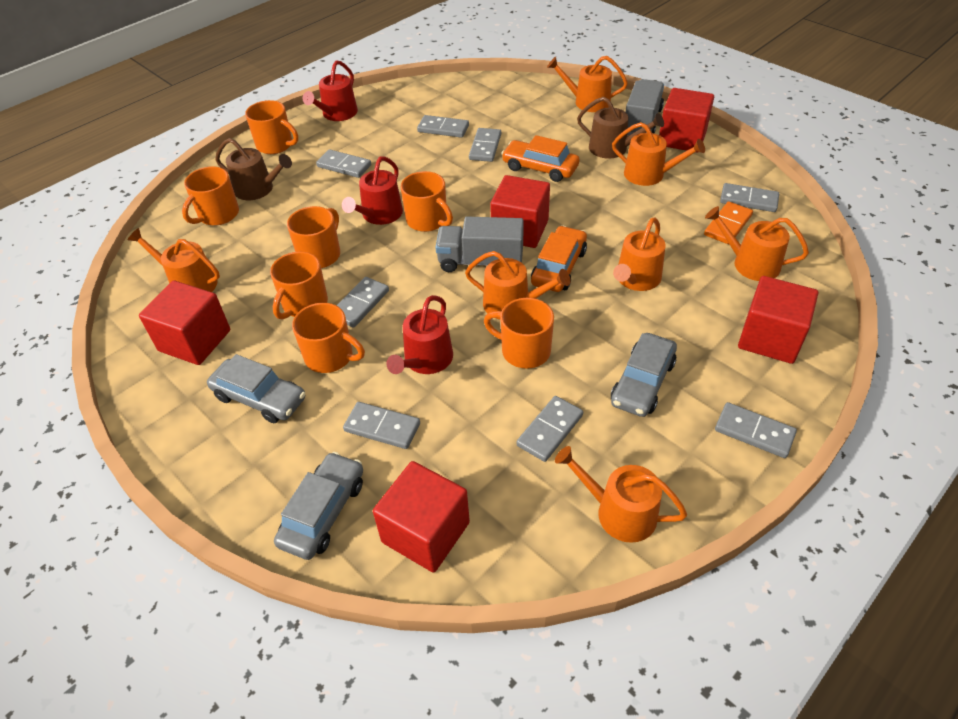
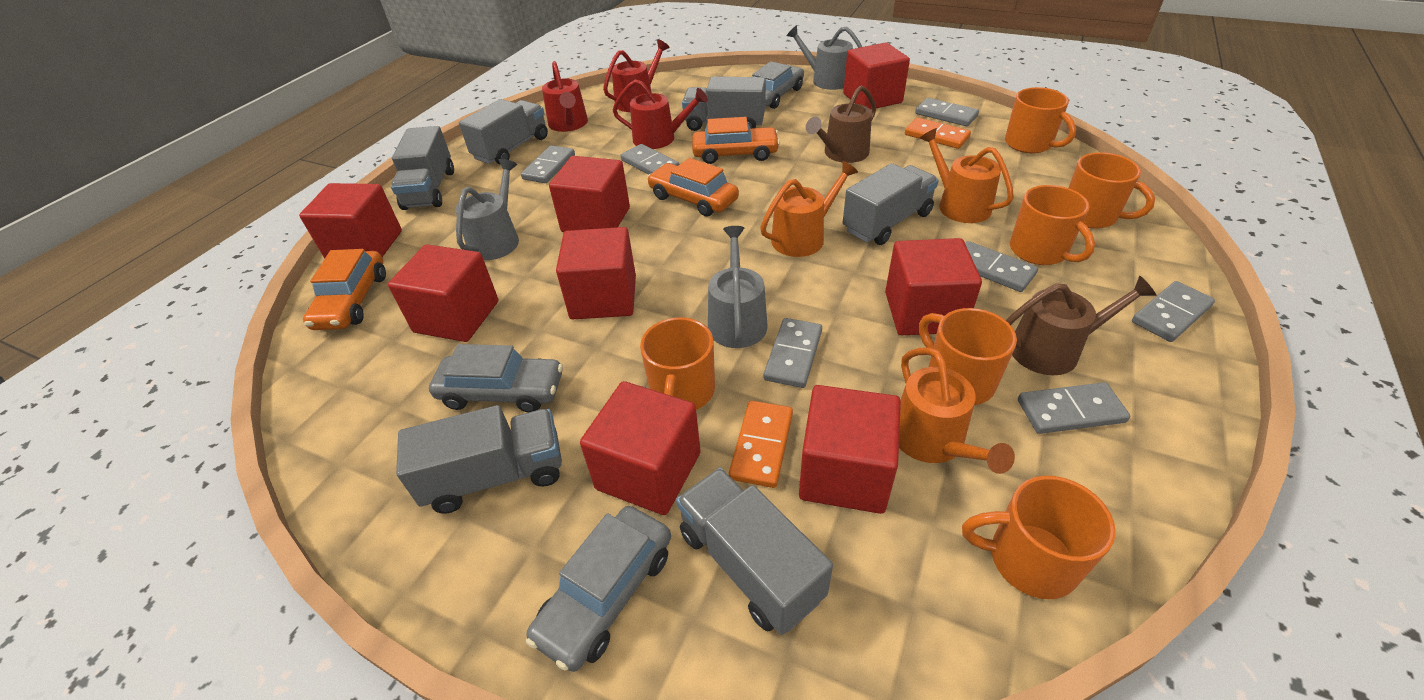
grey domino: [316,149,371,178] [336,277,389,328] [343,402,420,449] [417,115,469,138] [469,128,501,162] [516,396,583,462] [715,402,797,458] [720,183,779,212] = 8 -> [521,145,575,183] [621,144,680,175] [764,318,822,388] [915,98,979,126] [965,241,1038,292] [1018,382,1130,434] [1132,281,1215,342] = 7
grey truck: [435,217,524,272] [626,79,664,135] = 2 -> [391,126,454,210] [396,405,562,514] [459,99,548,165] [676,468,833,635] [682,76,766,131] [843,163,939,245] = 6
grey watering can: none = 0 -> [455,159,519,260] [708,226,768,348] [786,25,862,90] = 3
orange car: [501,135,580,182] [531,226,587,292] = 2 -> [303,249,386,330] [647,158,739,216] [692,117,780,164] = 3
orange domino: [704,201,753,244] = 1 -> [729,401,793,488] [905,118,971,149] = 2
orange mug: [182,166,239,226] [245,100,298,154] [270,252,328,320] [287,206,340,268] [292,303,365,373] [401,171,453,232] [484,298,554,369] = 7 -> [640,317,715,410] [919,308,1017,405] [962,476,1116,599] [1005,87,1076,154] [1010,185,1095,265] [1069,152,1155,229] = 6
orange watering can: [128,228,220,292] [465,251,571,319] [547,56,628,112] [555,446,687,543] [612,122,705,186] [613,217,666,291] [705,206,809,281] = 7 -> [760,161,858,257] [899,347,1015,474] [920,128,1014,223] = 3
red cube: [139,281,230,365] [373,461,470,573] [490,175,550,248] [659,88,714,152] [738,276,818,364] = 5 -> [299,183,402,259] [388,244,498,342] [549,156,630,232] [556,227,636,319] [580,381,701,515] [799,385,901,514] [843,43,910,110] [885,238,982,335] = 8

